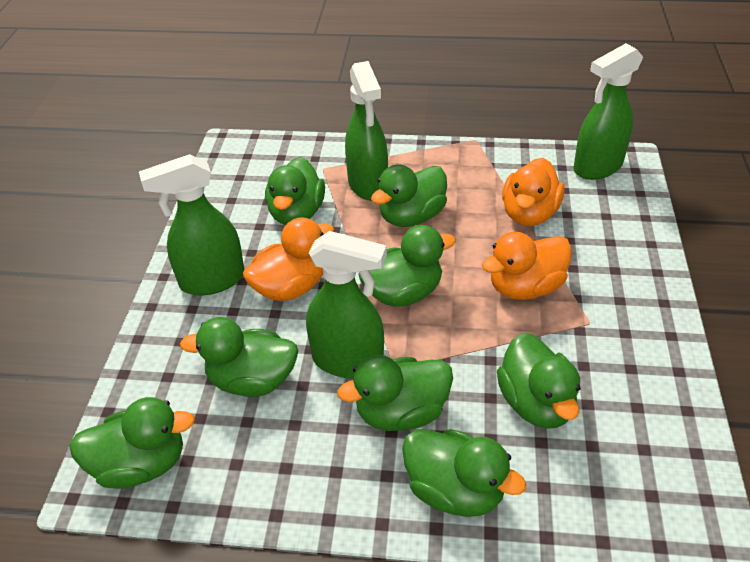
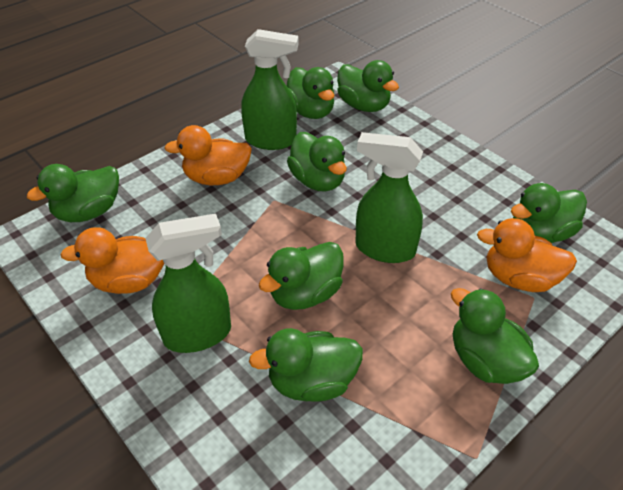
green spray bottle: [139,154,244,295] [306,231,387,379] [345,61,388,201] [574,43,643,180] = 4 -> [145,214,231,353] [241,29,299,150] [355,132,423,263] = 3

